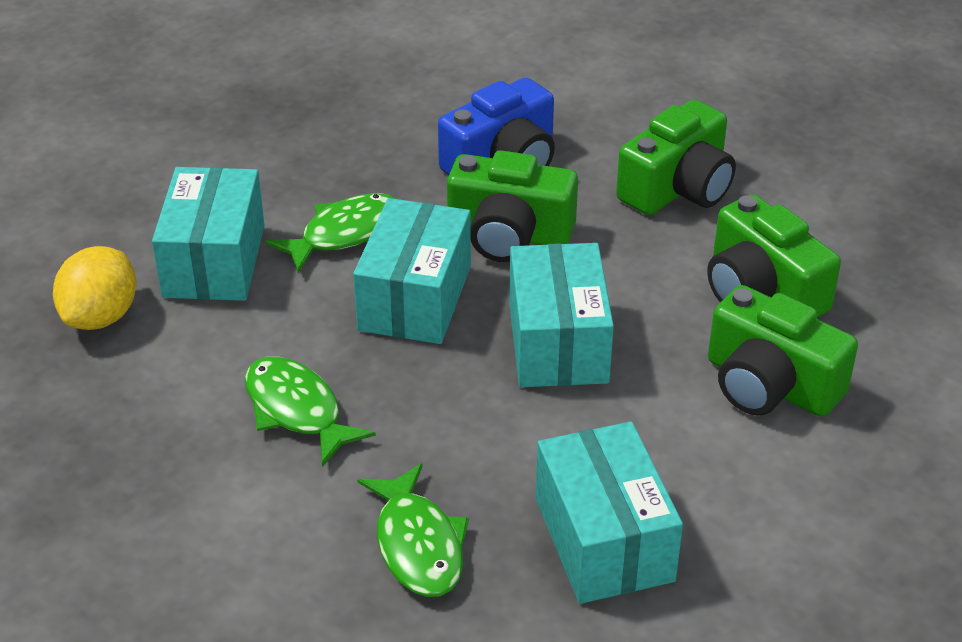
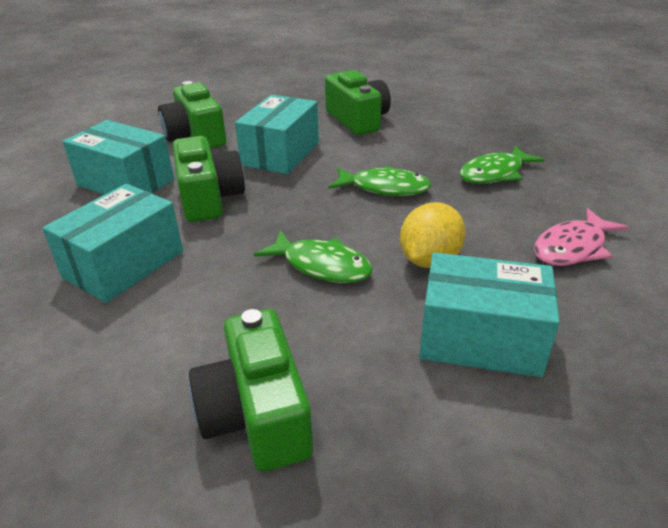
blue camera: [438,78,555,175] = 1 -> none = 0
pink fish: none = 0 -> [534,208,629,266] = 1

